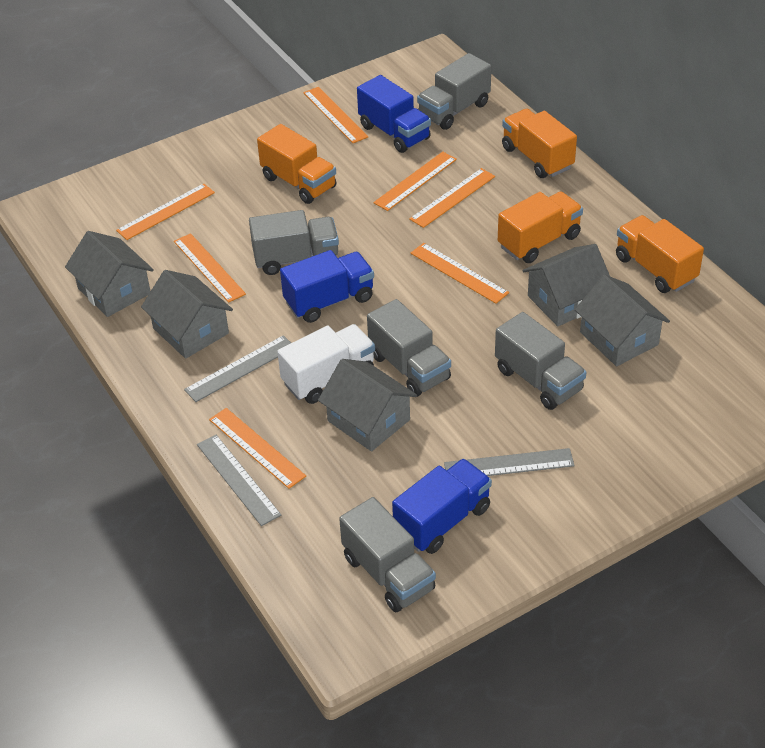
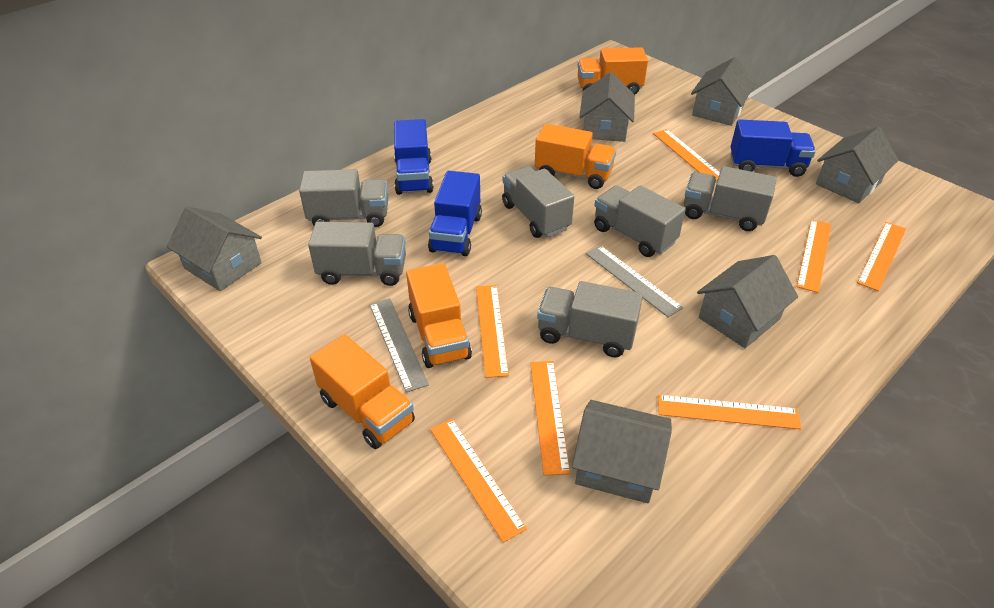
grey house: [65,231,154,317] [141,270,233,359] [318,359,417,452] [522,244,610,327] [575,274,670,366] = 5 -> [167,206,262,291] [572,400,672,503] [579,72,635,142] [691,57,755,126] [697,255,798,348] [816,127,899,203] = 6
grey ruler: [184,335,291,402] [197,435,281,526] [444,448,575,476] = 3 -> [369,298,429,392] [586,245,683,318] = 2
grey truck: [249,210,339,275] [339,497,436,612] [367,299,451,397] [417,53,491,130] [495,312,587,410] = 5 -> [299,169,388,227] [308,222,406,286] [502,166,574,238] [537,281,643,357] [594,185,686,257] [684,166,777,231] = 6
white truck: [277,324,375,404] = 1 -> none = 0

